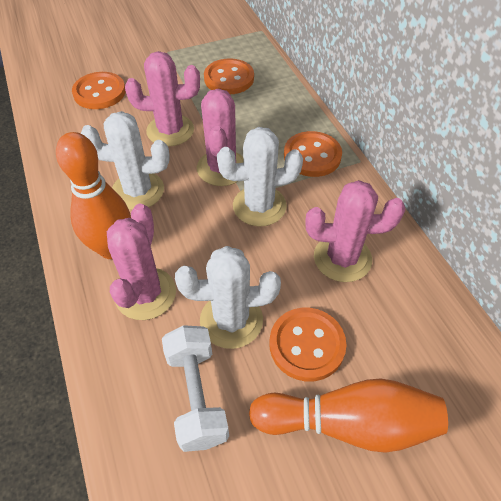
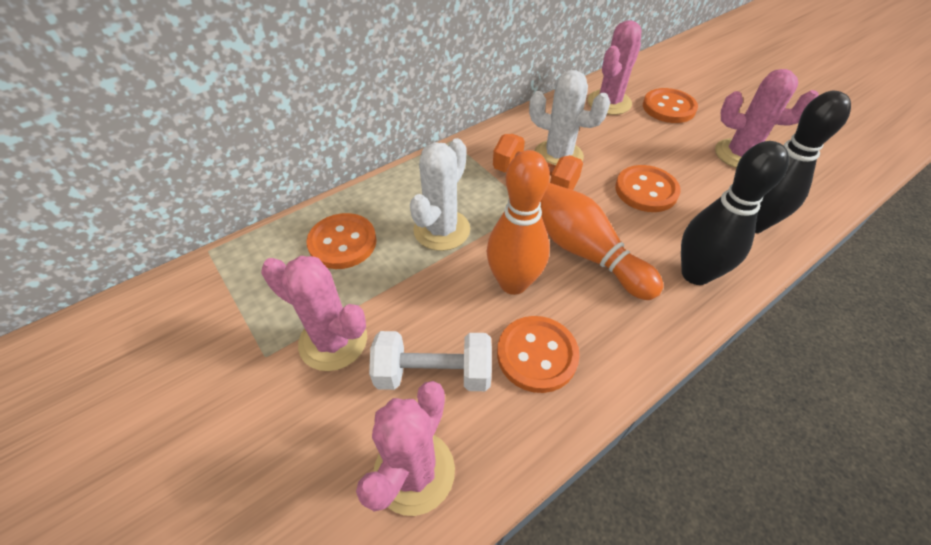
black bowling pin: none = 0 -> [681,141,789,285] [755,91,851,233] = 2
orange dumbbell: none = 0 -> [493,134,583,190] = 1
white cactus: [81,111,170,210] [175,246,281,349] [217,127,303,226] = 3 -> [410,138,470,251] [529,70,610,165] = 2

